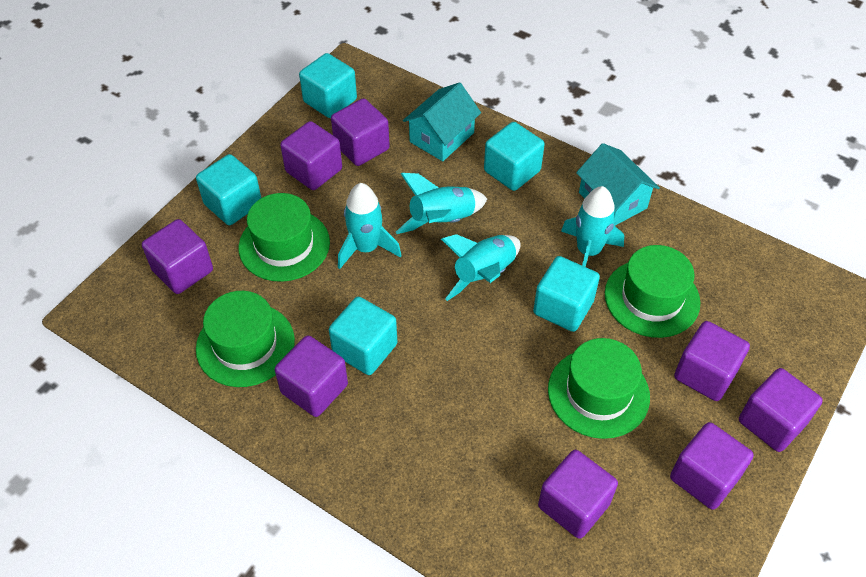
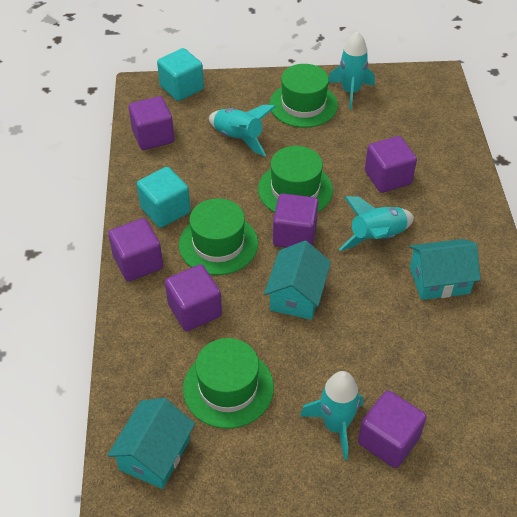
purple cube: [142,219,213,294] [275,335,348,417] [280,121,342,190] [331,98,390,166] [538,450,618,539] [670,422,754,510] [674,321,750,401] [739,368,823,452] = 8 -> [108,218,163,281] [129,96,174,150] [165,264,222,331] [273,193,319,248] [358,390,427,468] [365,136,417,193] = 6
turquoise cube: [196,154,261,225] [299,53,357,118] [329,297,398,375] [484,122,545,191] [533,256,600,332] = 5 -> [137,167,191,228] [157,48,204,101] = 2
turquoise house: [403,82,481,161] [576,143,660,226] = 2 -> [107,398,195,489] [264,241,331,320] [409,239,481,300] = 3

